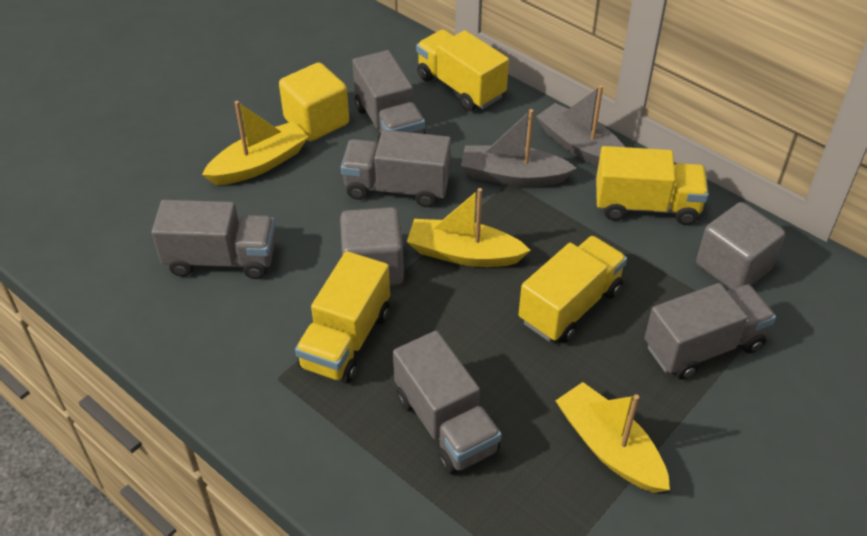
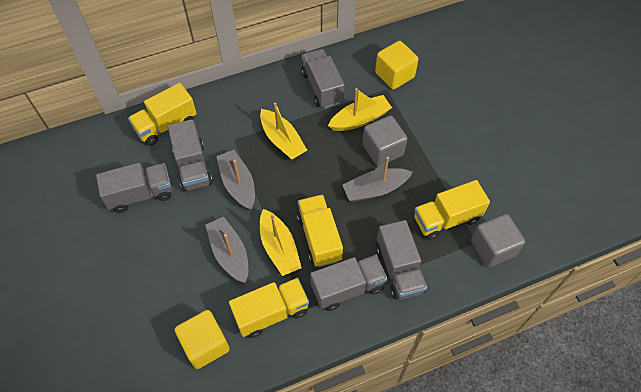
grey boat: [461,109,576,187] [536,85,625,166] = 2 -> [205,217,248,283] [216,150,255,210] [343,157,413,202] = 3
yellow cube: [279,62,349,141] = 1 -> [175,310,230,369] [375,41,419,90] = 2

